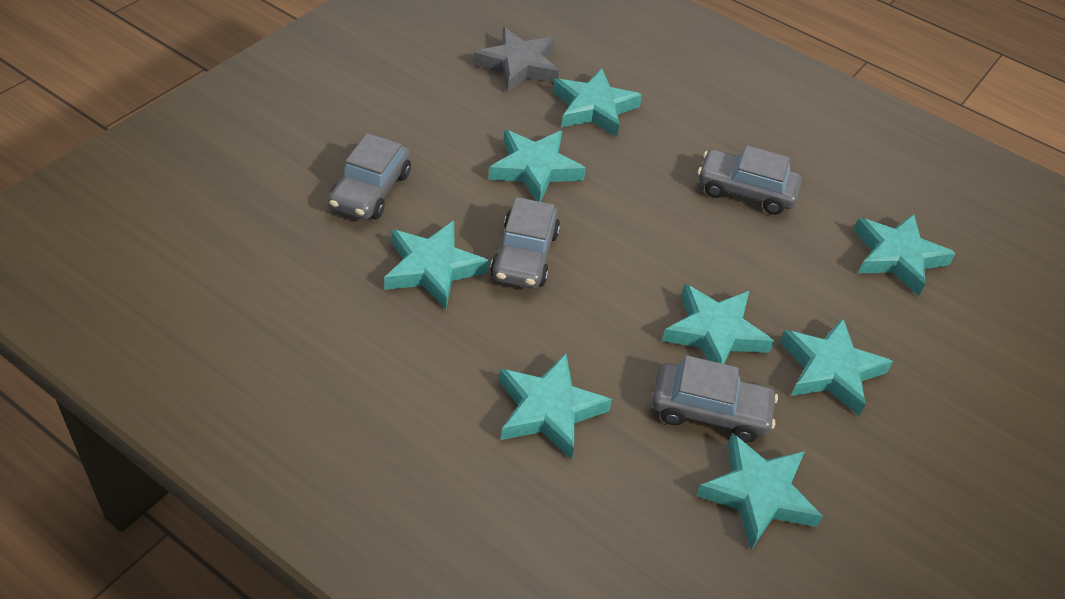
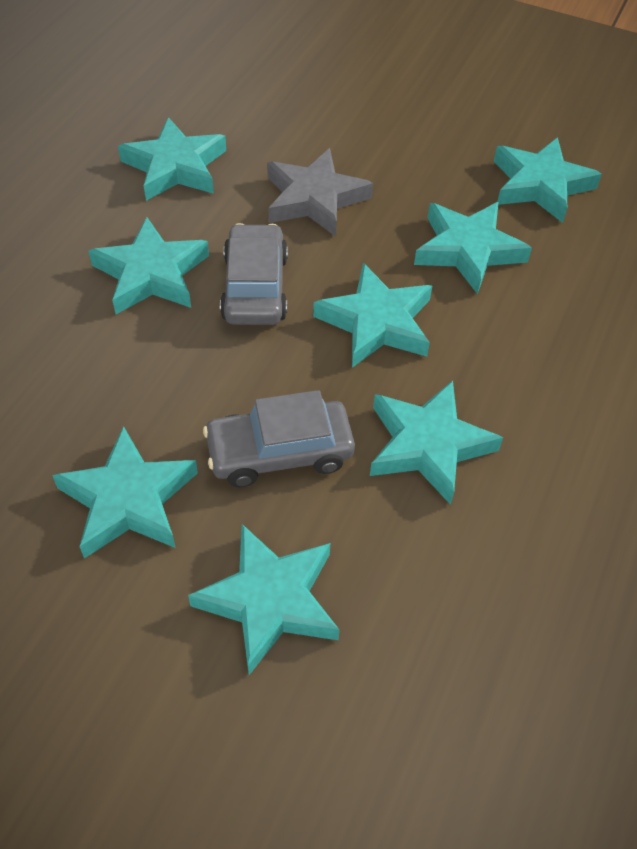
grey car: [328,133,411,220] [490,197,560,289] [652,355,778,443] [698,145,802,215] = 4 -> [203,390,355,488] [220,223,288,325] = 2

